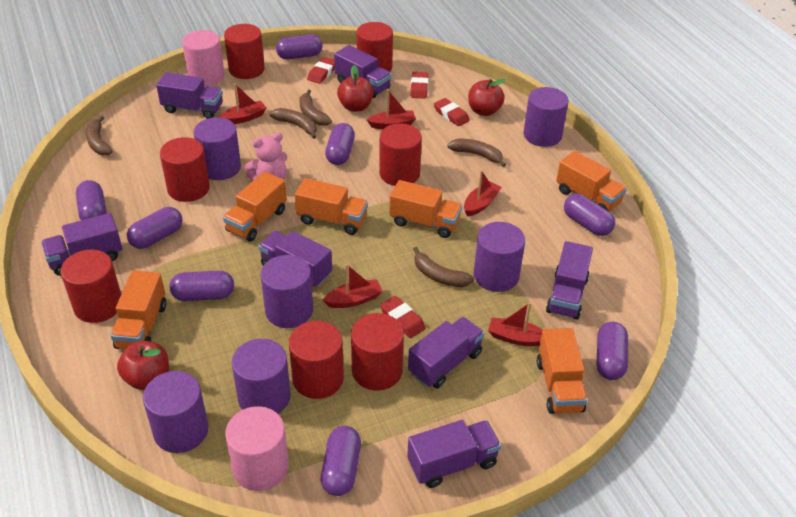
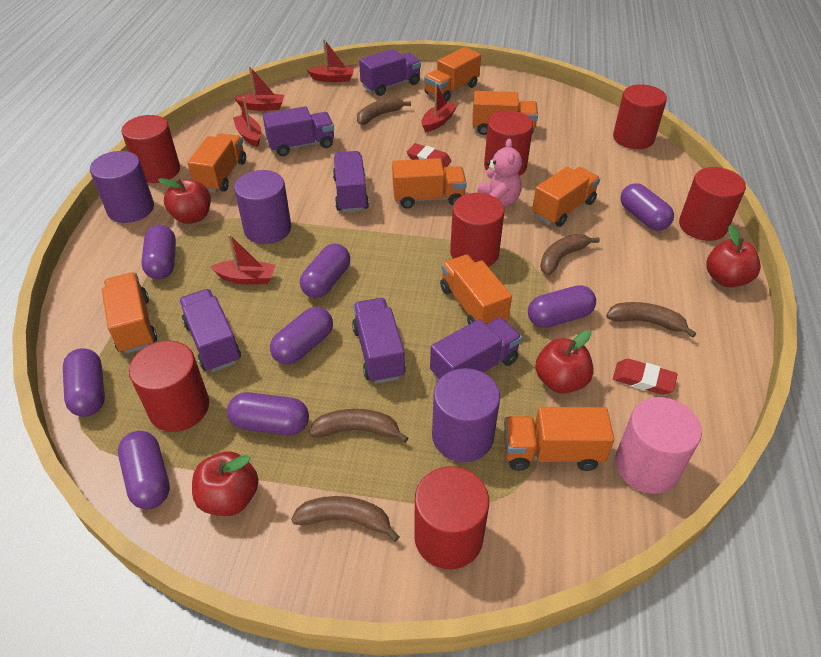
orange truck: [111,270,166,349] [223,171,287,242] [295,178,368,235] [389,180,462,238] [537,328,587,414] [556,151,627,211] = 6 -> [102,272,157,354] [188,133,246,193] [392,158,467,209] [424,47,481,102] [440,255,512,325] [473,91,538,135] [504,407,614,471] [532,167,600,227] = 8
pink cylinder: [182,30,225,86] [225,406,289,491] = 2 -> [615,397,702,494] = 1
purple cylinder: [143,371,208,453] [194,117,241,180] [232,339,291,414] [261,255,313,328] [474,222,525,292] [523,87,569,147] = 6 -> [90,151,154,223] [234,170,291,244] [432,368,500,462] = 3
purple truck: [41,213,122,276] [156,72,223,119] [258,231,332,287] [334,45,391,98] [407,420,501,488] [408,317,484,389] [546,241,593,320] = 7 -> [179,289,241,372] [263,106,334,156] [333,151,369,212] [352,298,406,384] [359,49,421,96] [430,317,522,381] = 6
red apple: [117,341,169,390] [337,65,374,112] [468,79,506,116] = 3 -> [158,178,211,224] [192,451,259,516] [535,330,594,394] [706,225,761,287] = 4
red eraser: [307,57,335,84] [380,296,426,338] [410,72,428,99] [434,98,470,126] = 4 -> [407,143,451,169] [613,359,678,395] = 2

